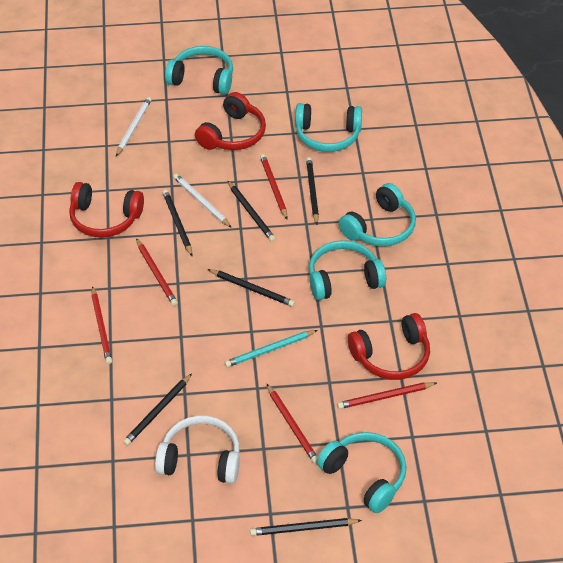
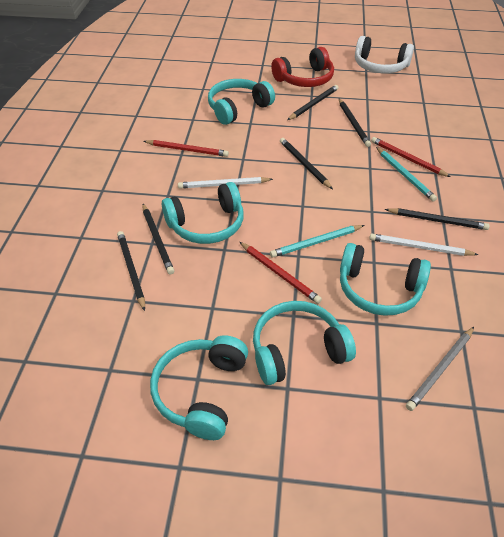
grey pencil: none = 0 -> [406,327,474,411] = 1
red headphones: [69,182,144,238] [195,92,266,150] [348,313,430,380] = 3 -> [271,47,334,87] = 1
red pencil: [91,286,112,364] [136,238,178,306] [260,154,287,219] [267,384,318,463] [337,382,437,409] = 5 -> [144,140,229,157] [240,242,322,304] [371,137,451,177] = 3
turquoise pencil: [225,330,318,367] = 1 -> [270,225,364,258] [376,147,437,201] = 2

